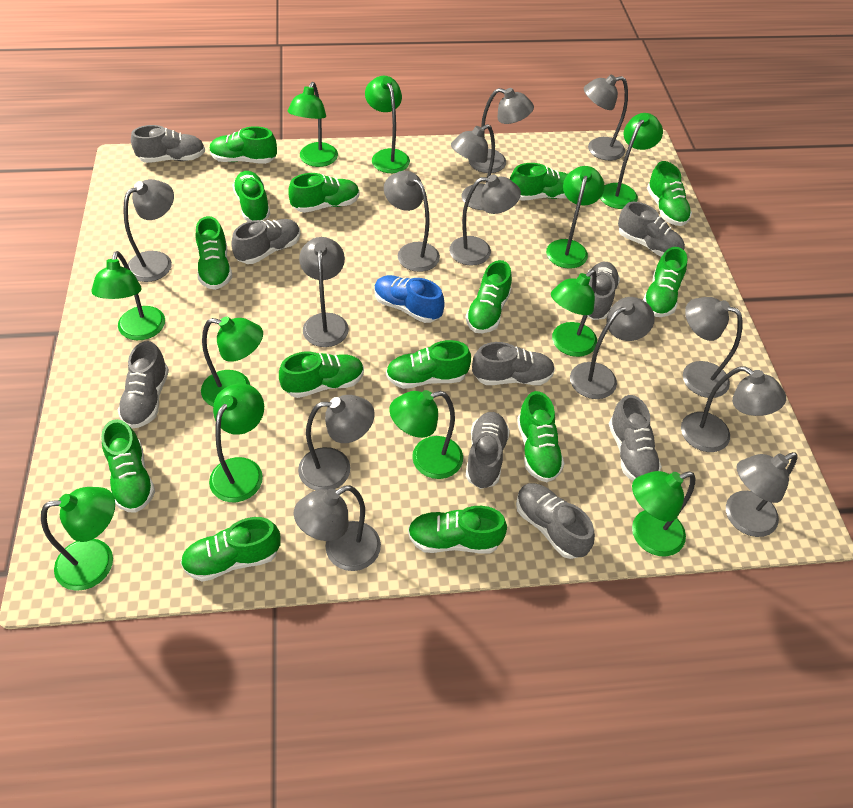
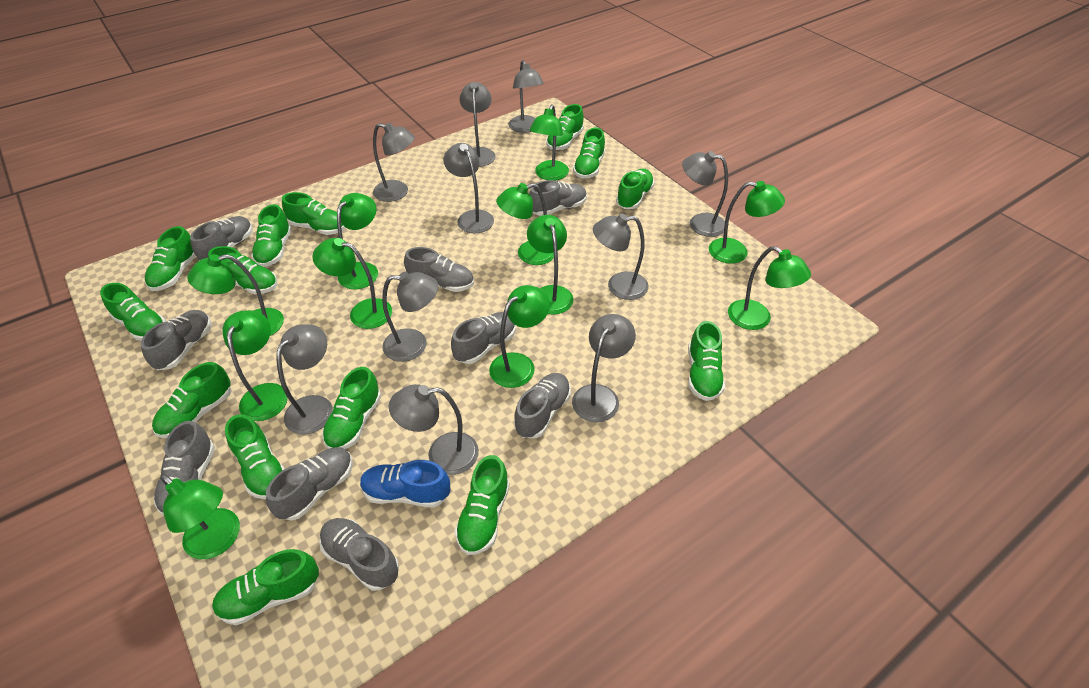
grey lamp: [123,179,174,282] [293,485,381,571] [298,395,375,490] [299,237,349,347] [384,171,440,272] [449,175,521,266] [451,124,495,210] [469,88,534,173] [570,297,655,399] [584,75,628,161] [681,366,786,452] [683,297,743,398] [726,452,798,537] = 13 -> [276,324,333,435] [373,123,415,202] [382,272,438,362] [389,384,479,475] [443,143,494,233] [460,82,496,167] [508,60,544,133] [572,314,636,422] [593,214,648,300] [682,151,728,237] = 10

